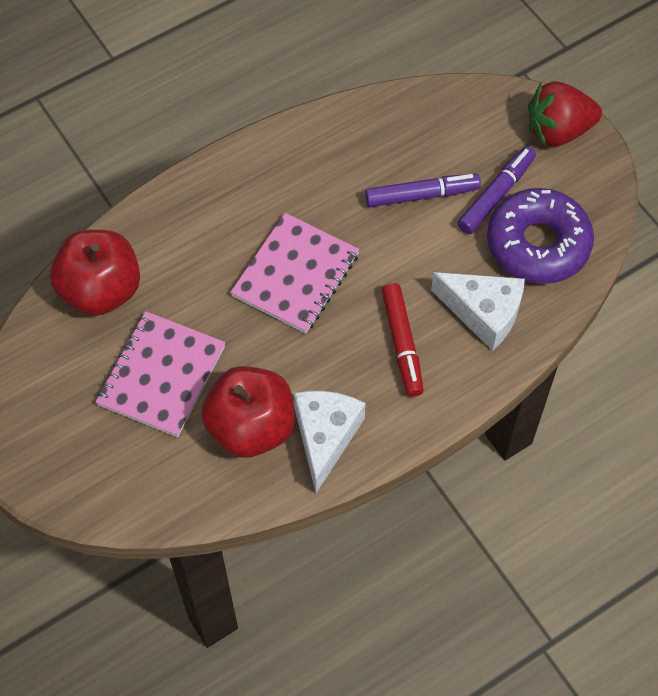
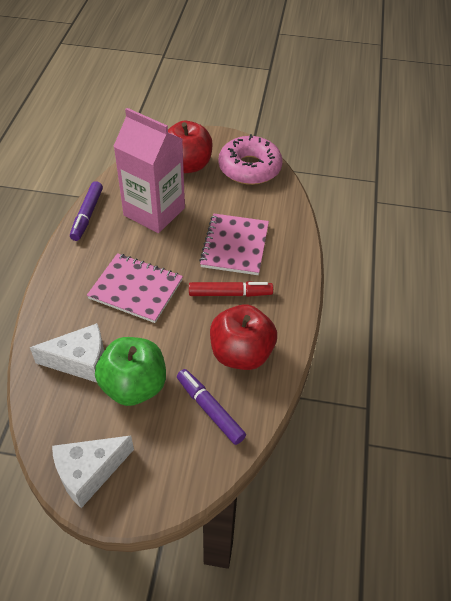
green apple: none = 0 -> [95,337,166,406] = 1
pink carton: none = 0 -> [113,108,185,233] = 1
pink donut: none = 0 -> [219,134,282,185] = 1
purple donut: [487,188,594,284] = 1 -> none = 0
red strawberry: [528,81,602,147] = 1 -> none = 0

